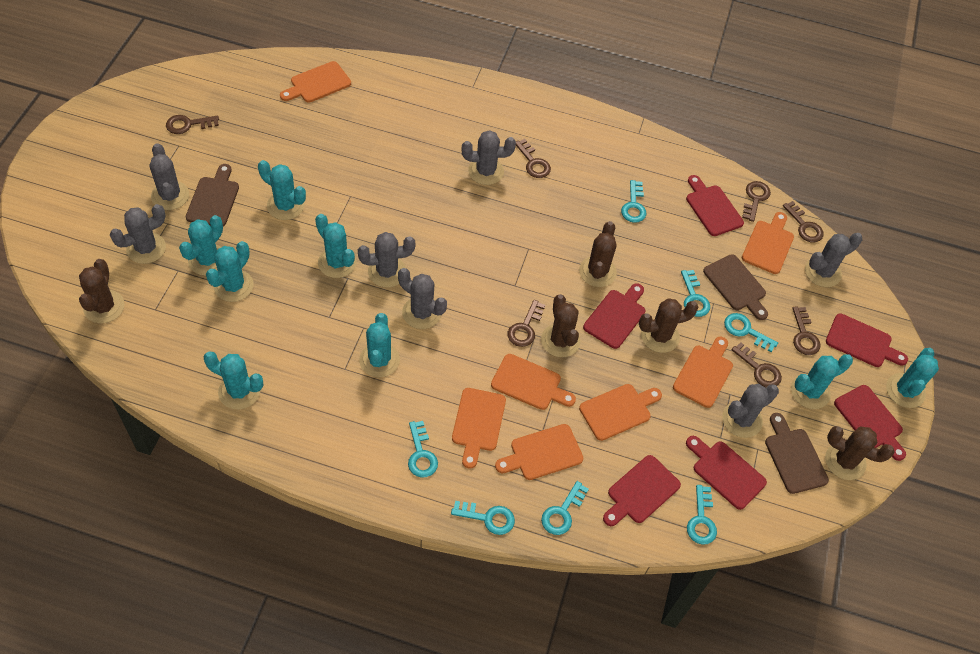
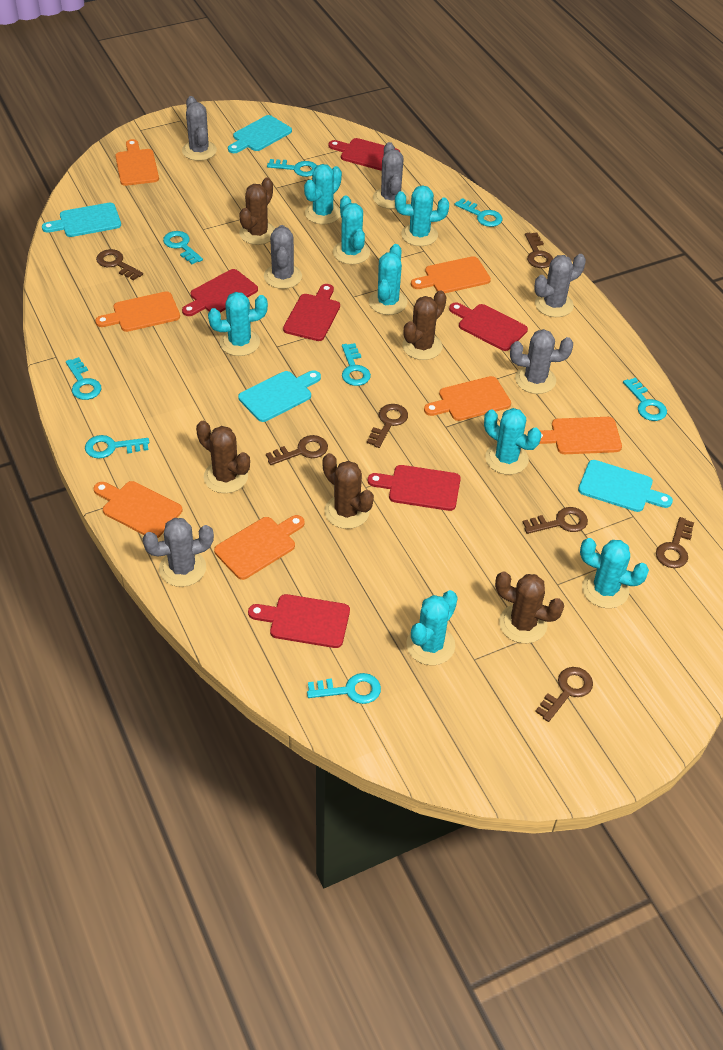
brown cutting board: [186,164,239,226] [703,254,768,320] [765,413,829,494] = 3 -> none = 0
grey cactus: [110,204,166,264] [150,143,189,210] [358,232,415,287] [398,268,447,329] [462,130,516,185] [722,384,779,438] [805,233,862,287] = 7 -> [143,518,214,587] [182,96,217,161] [264,225,302,289] [373,142,409,209] [510,329,573,394] [534,254,586,317] = 6
turquoise cutting board: none = 0 -> [42,203,121,237] [228,115,292,153] [238,370,321,422] [578,460,673,512] = 4
turquoise key: [408,421,438,478] [451,501,515,535] [541,481,589,535] [621,180,646,223] [681,270,710,317] [687,485,717,545] [724,313,778,352] = 7 -> [66,357,101,400] [85,435,149,458] [163,231,203,264] [267,159,317,177] [307,673,381,704] [342,343,371,386] [455,198,502,227] [623,378,667,421] = 8

